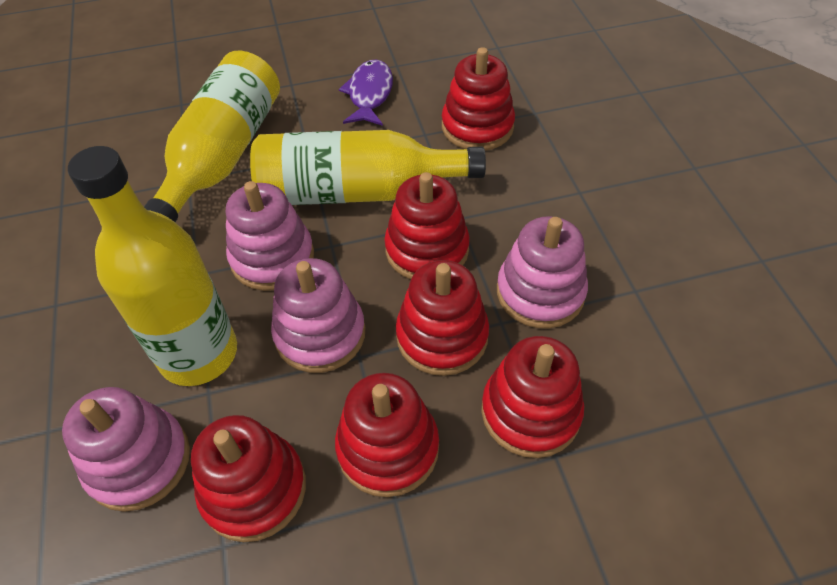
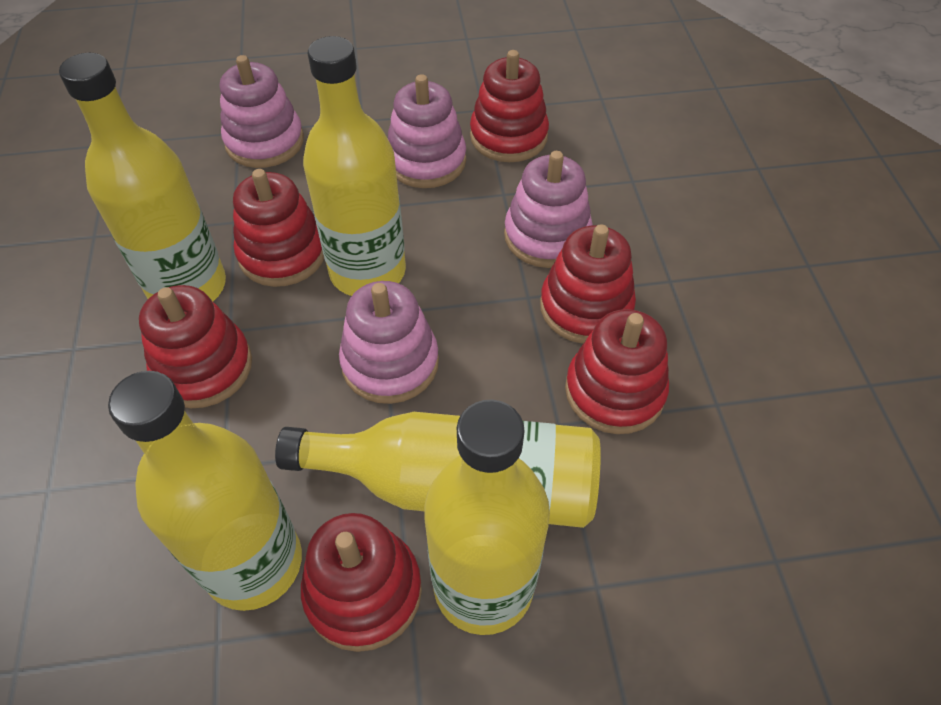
purple fish: [339,59,393,126] = 1 -> none = 0
yellow bottle: [68,146,237,386] [144,51,280,222] [250,130,486,205] = 3 -> [59,53,226,302] [108,371,302,611] [275,412,601,528] [303,36,406,296] [424,400,550,635] = 5

